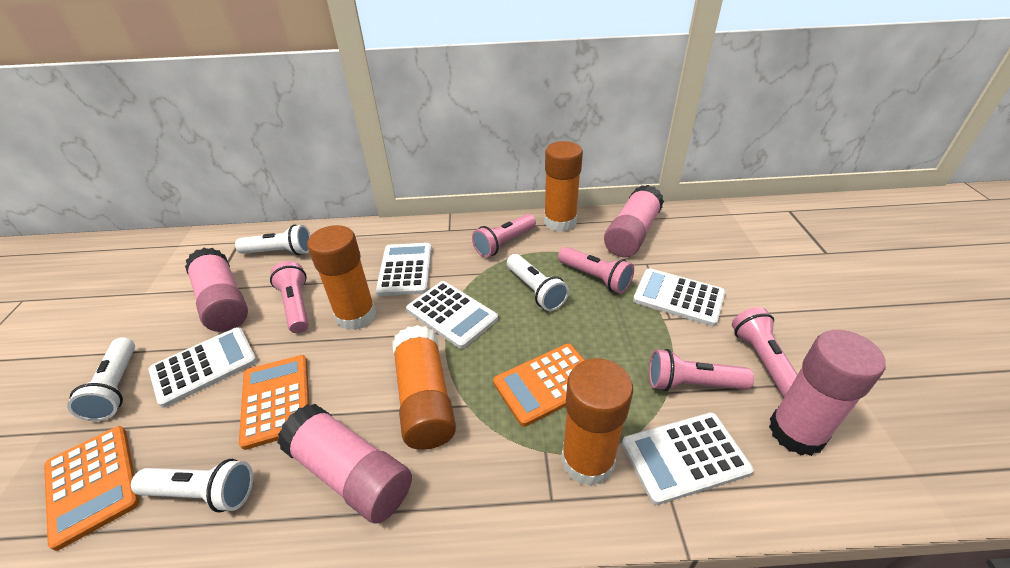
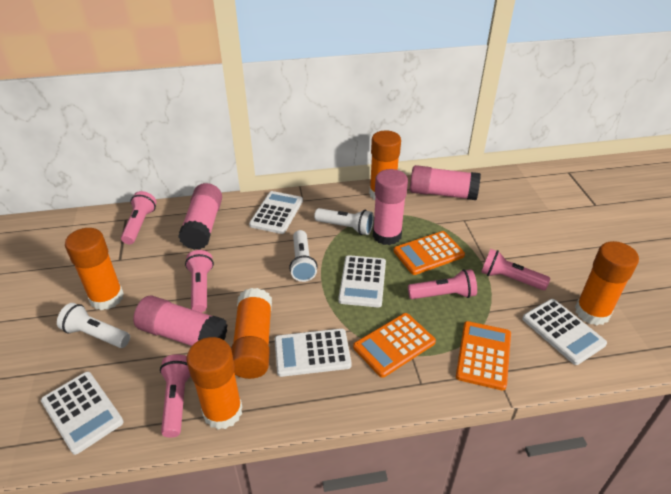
orange glue stick: [307,225,376,330] [392,325,456,450] [544,141,583,232] [561,358,633,486] = 4 -> [65,228,124,310] [186,337,242,430] [231,288,272,379] [369,130,401,200] [575,241,639,325] = 5
white flashlight: [67,337,135,421] [131,459,253,513] [235,224,311,255] [507,254,569,311] = 4 -> [57,303,130,348] [289,230,317,282] [314,208,374,235] = 3

